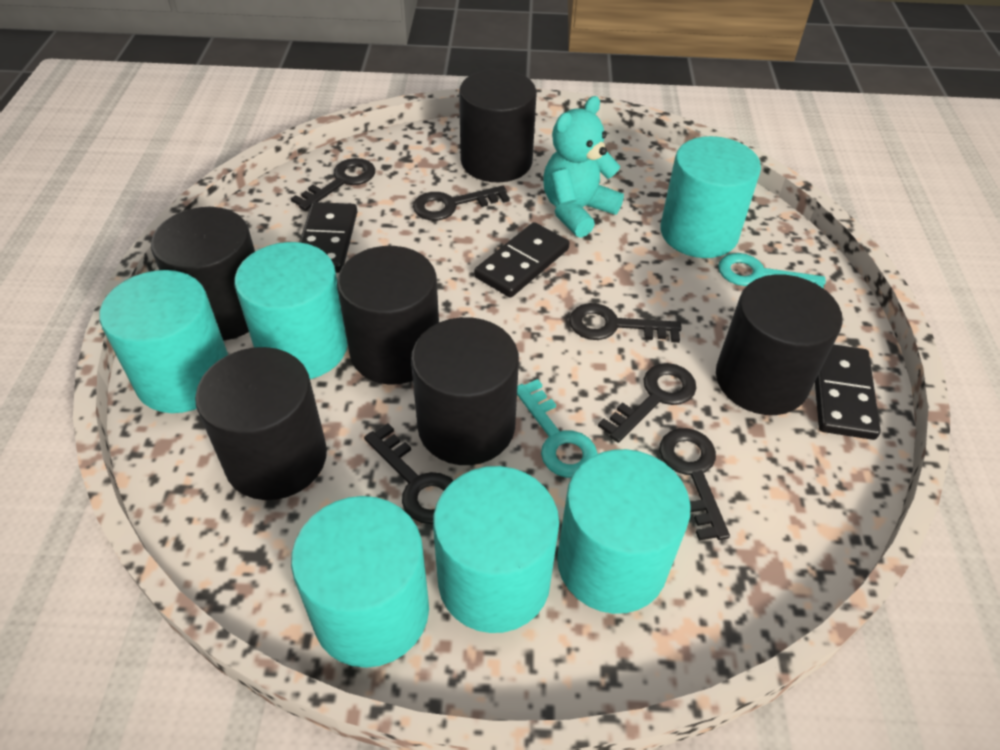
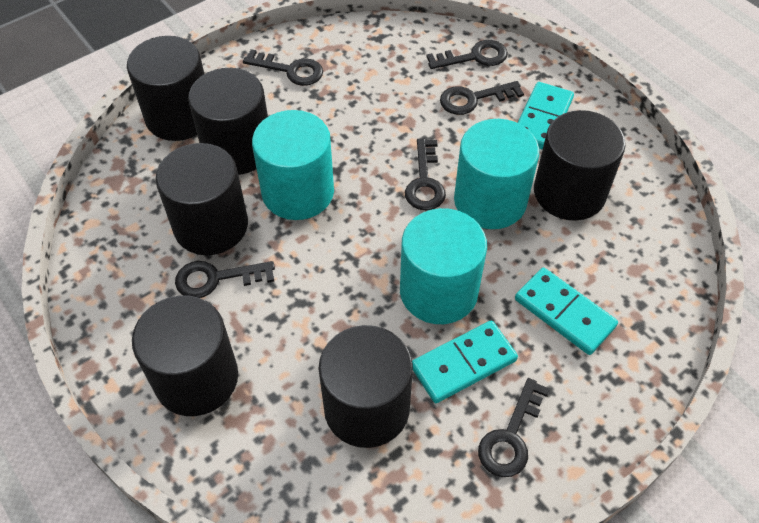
black domino: [300,202,357,273] [474,222,570,298] [815,345,881,440] = 3 -> none = 0
turquoise cylinder: [99,270,228,413] [234,242,348,379] [291,496,429,668] [433,466,559,633] [557,449,691,614] [660,136,761,258] = 6 -> [252,110,334,220] [400,208,487,324] [454,119,539,229] = 3
turquoise domino: none = 0 -> [412,321,518,403] [515,268,618,355] [518,82,574,150] = 3
turquoise key: [517,379,598,478] [718,253,826,289] = 2 -> none = 0
turquoise teddy bear: [543,96,624,238] = 1 -> none = 0

